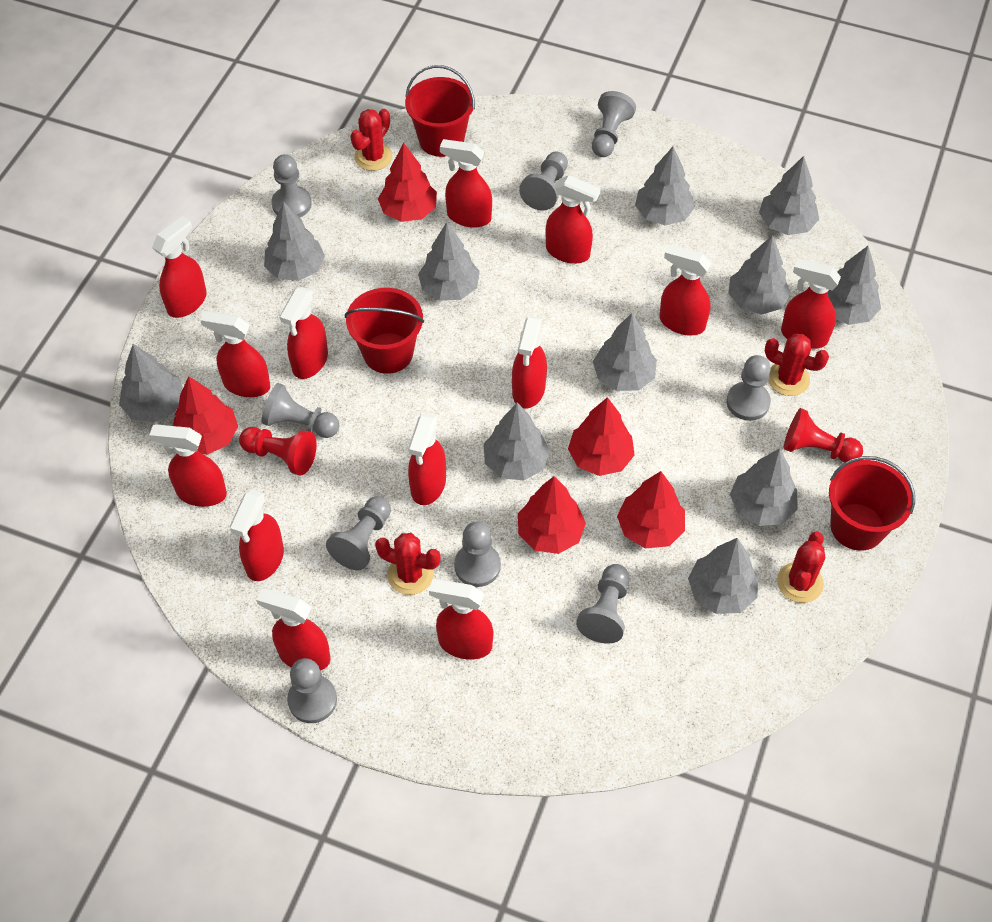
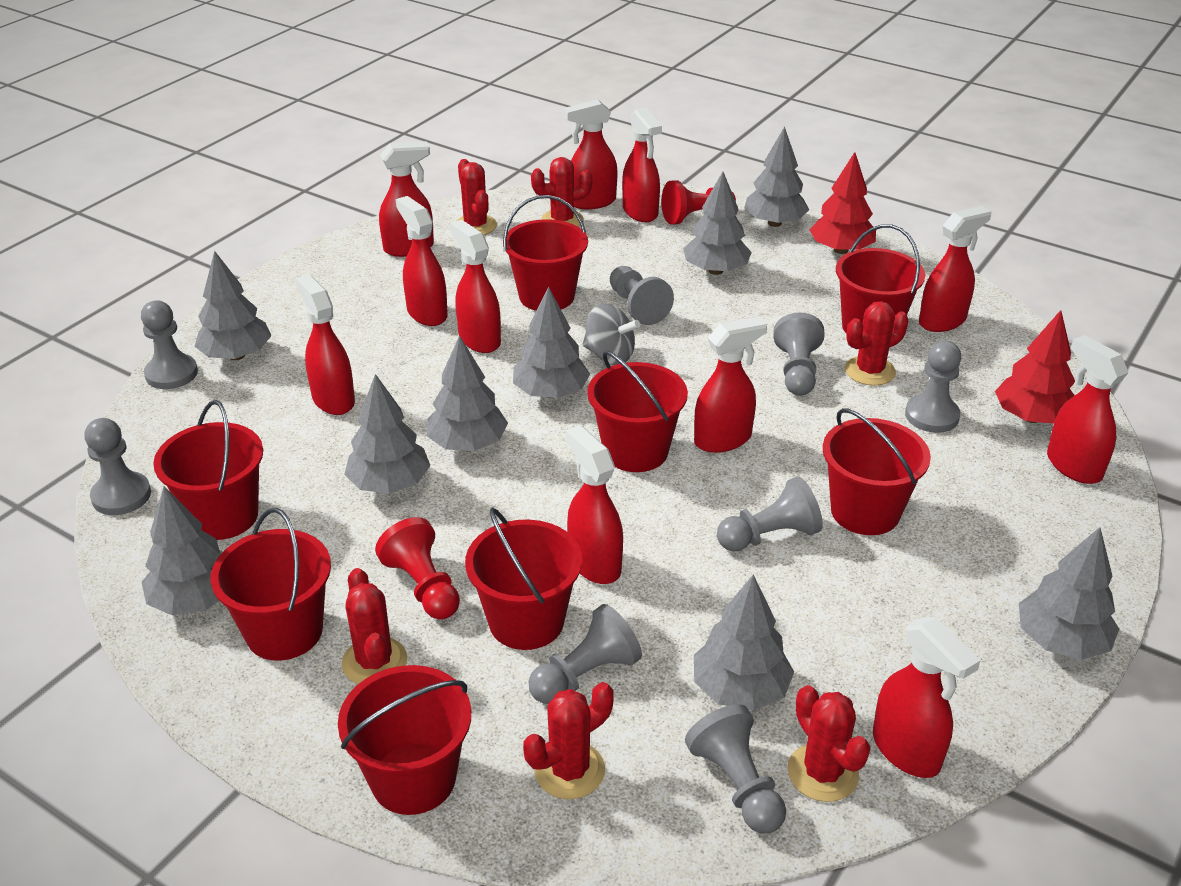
grey pawn: [261,383,339,438] [271,154,312,217] [287,658,337,723] [326,496,391,570] [454,522,501,587] [519,152,568,211] [576,564,629,644] [592,91,636,157] [726,355,771,421] = 9 -> [84,418,151,515] [141,301,198,389] [528,604,642,704] [610,266,674,325] [685,704,786,833] [717,477,823,552] [773,313,825,396] [905,341,961,433] = 8
grey spinning top: none = 0 -> [583,303,640,365] = 1
grey tree: [119,344,183,422] [264,202,325,281] [418,222,480,301] [484,402,550,481] [593,313,657,391] [635,147,695,226] [688,538,758,614] [728,235,791,314] [730,448,798,526] [759,156,819,235] [828,246,881,325] = 11 -> [142,486,222,615] [195,251,271,360] [344,374,431,494] [427,335,508,451] [513,286,590,398] [683,172,752,275] [694,574,794,711] [744,126,809,227] [1019,527,1119,660] = 9
red bucket: [345,288,424,374] [405,65,475,157] [829,456,915,551] = 3 -> [153,400,263,540] [210,508,331,661] [338,665,471,815] [465,507,582,650] [503,195,588,311] [587,351,688,472] [823,408,931,535] [836,224,925,334] = 8
red cactus: [350,109,393,171] [375,533,441,595] [765,334,829,396] [777,531,825,603] = 4 -> [342,568,407,684] [456,159,497,235] [523,682,614,799] [531,157,592,227] [787,685,870,802] [845,301,908,386] = 6
red spray bottle: [149,424,227,507] [152,216,207,318] [200,311,270,397] [229,490,284,581] [256,588,331,671] [280,287,328,379] [408,413,446,505] [429,579,493,660] [440,139,492,228] [512,316,547,409] [545,175,600,264] [659,245,711,335] [781,259,841,349] = 13 -> [295,274,355,415] [379,141,434,257] [396,196,448,326] [450,220,501,353] [564,99,618,209] [566,425,623,584] [622,108,662,222] [694,317,767,453] [873,617,981,778] [919,206,992,332] [1047,335,1129,484] = 11
red tree: [173,376,238,455] [378,143,437,222] [518,476,586,554] [568,397,635,476] [617,471,685,548] = 5 -> [809,152,876,254] [995,310,1075,423] = 2

